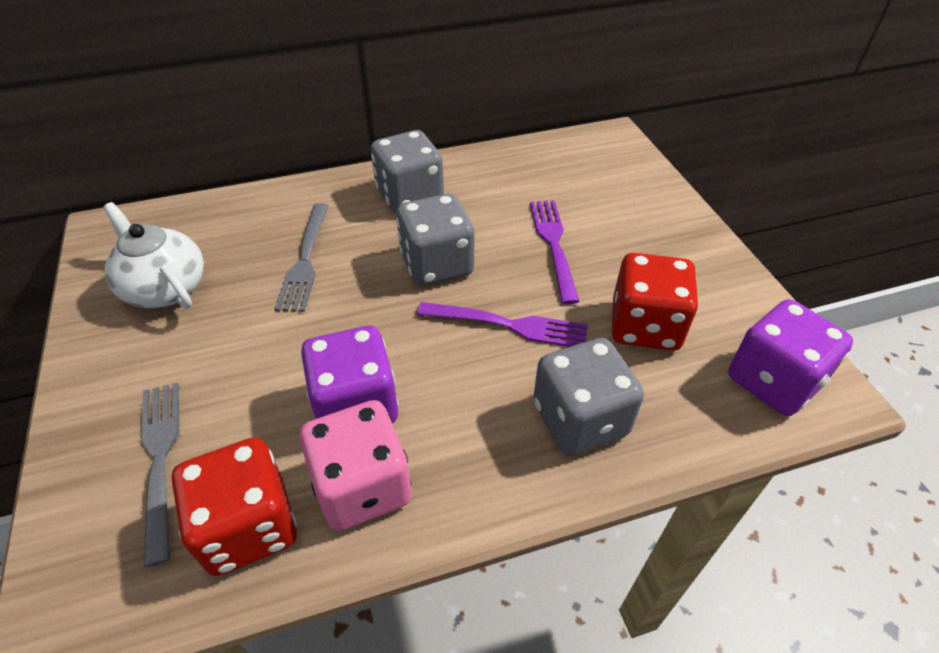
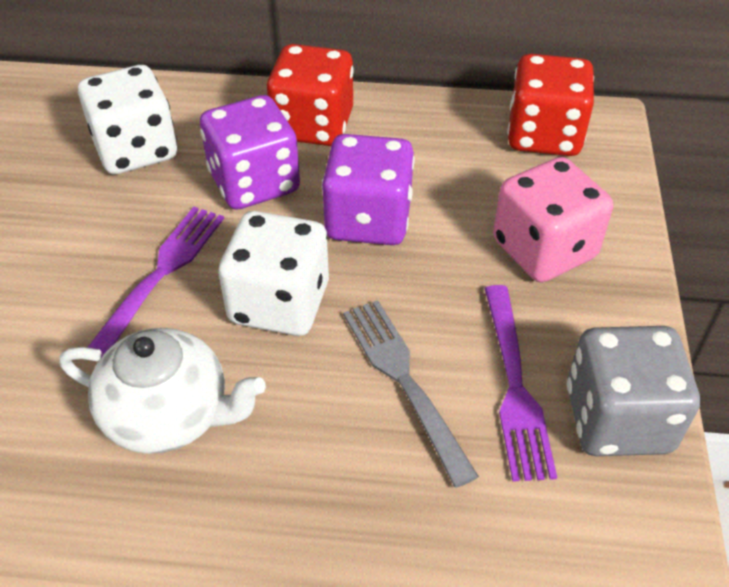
grey dice: [371,130,444,213] [396,194,474,286] [533,338,644,456] = 3 -> [567,326,700,456] = 1
grey fork: [141,382,179,567] [275,203,329,312] = 2 -> [343,300,479,488] = 1
white dice: none = 0 -> [78,65,177,174] [218,211,329,336] = 2

